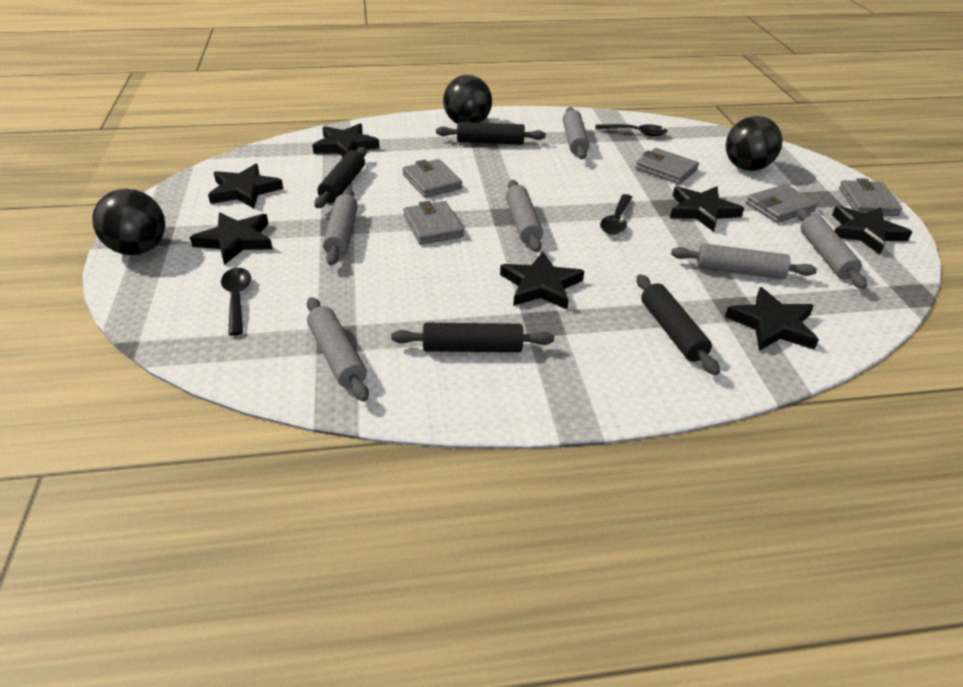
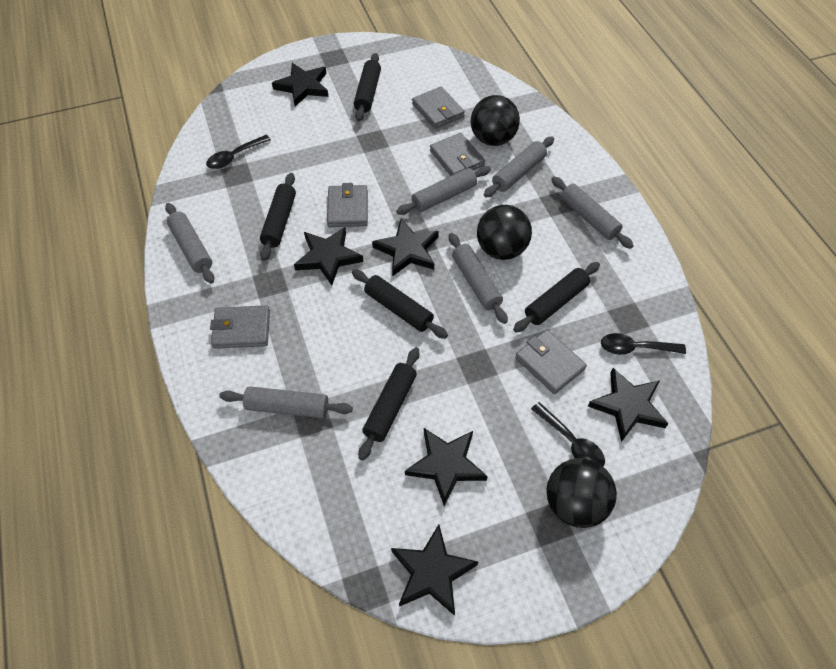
black rolling pin: [314,147,367,208] [391,323,554,352] [436,122,546,145] [636,274,720,375] = 4 -> [260,173,296,261] [352,269,448,339] [354,53,381,121] [358,348,419,461] [513,262,600,332] = 5
black star: [190,212,273,265] [208,164,283,209] [312,124,379,157] [500,252,584,310] [670,186,744,232] [725,287,819,351] [832,205,912,255] = 7 -> [272,63,328,106] [294,227,363,285] [372,219,439,276] [391,525,478,616] [405,428,488,506] [588,368,669,442] = 6

